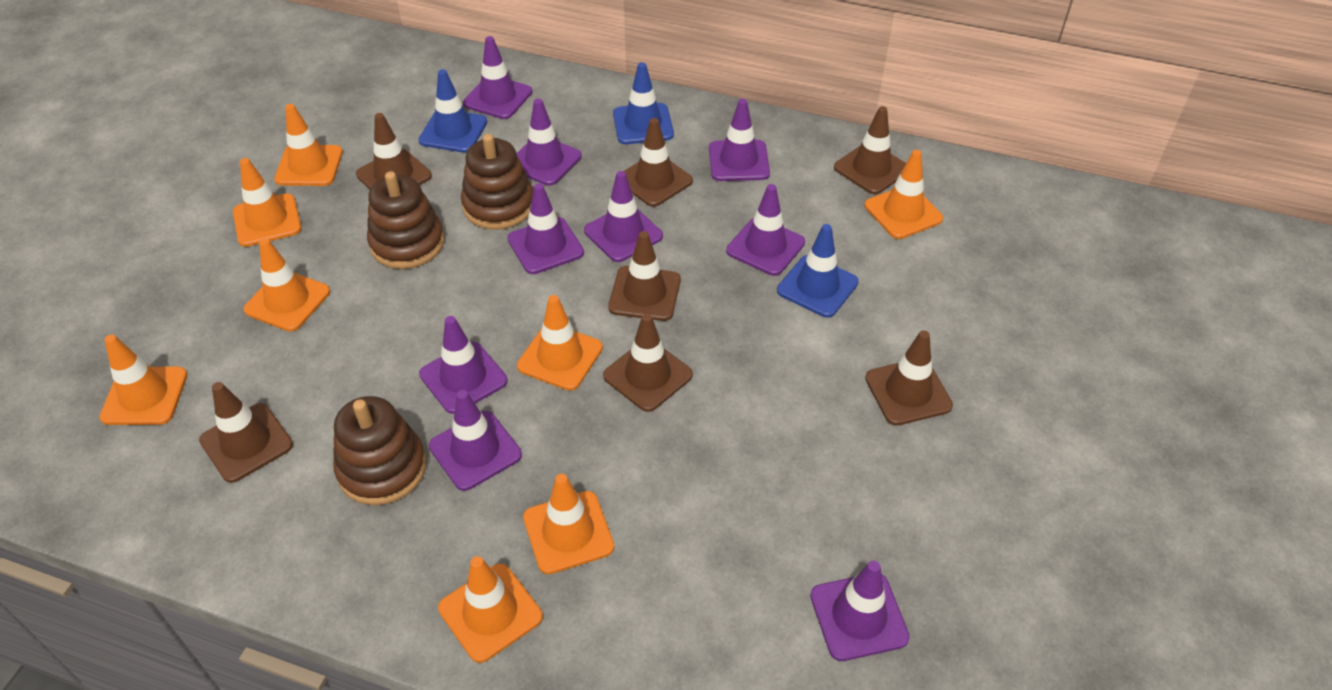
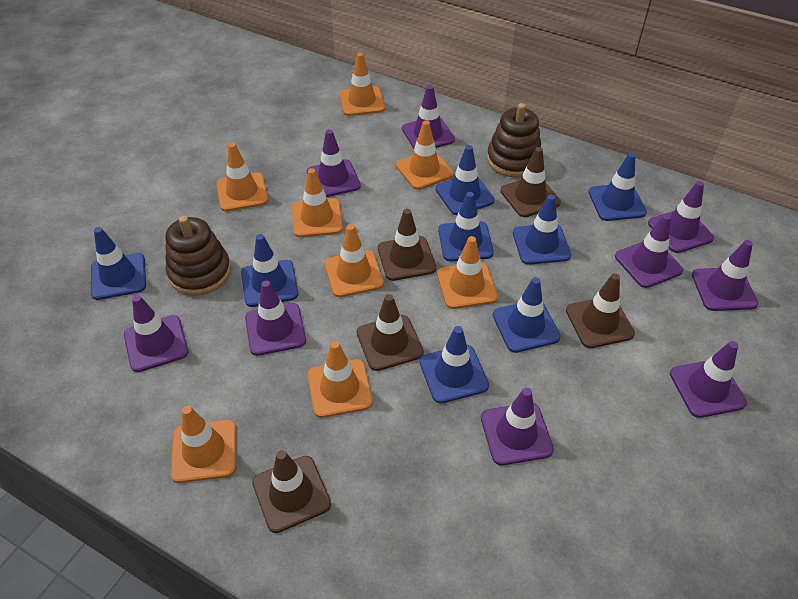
blue traffic cone: [418,69,487,153] [613,62,674,144] [777,224,859,318] = 3 -> [91,227,146,300] [241,234,298,307] [419,326,489,403] [435,145,495,215] [438,192,494,261] [493,277,561,353] [513,194,571,265] [588,153,647,221] = 8
brown stacking toy: [333,396,426,505] [367,171,444,269] [461,134,533,230] = 3 -> [165,216,231,296] [487,103,541,178] = 2
brown traffic cone: [199,382,293,483] [356,113,432,189] [603,314,693,412] [608,231,681,321] [624,118,693,207] [834,106,906,194] [865,330,953,426] = 7 -> [252,450,331,533] [357,294,424,371] [378,209,436,281] [500,147,561,217] [566,273,635,348] = 5

